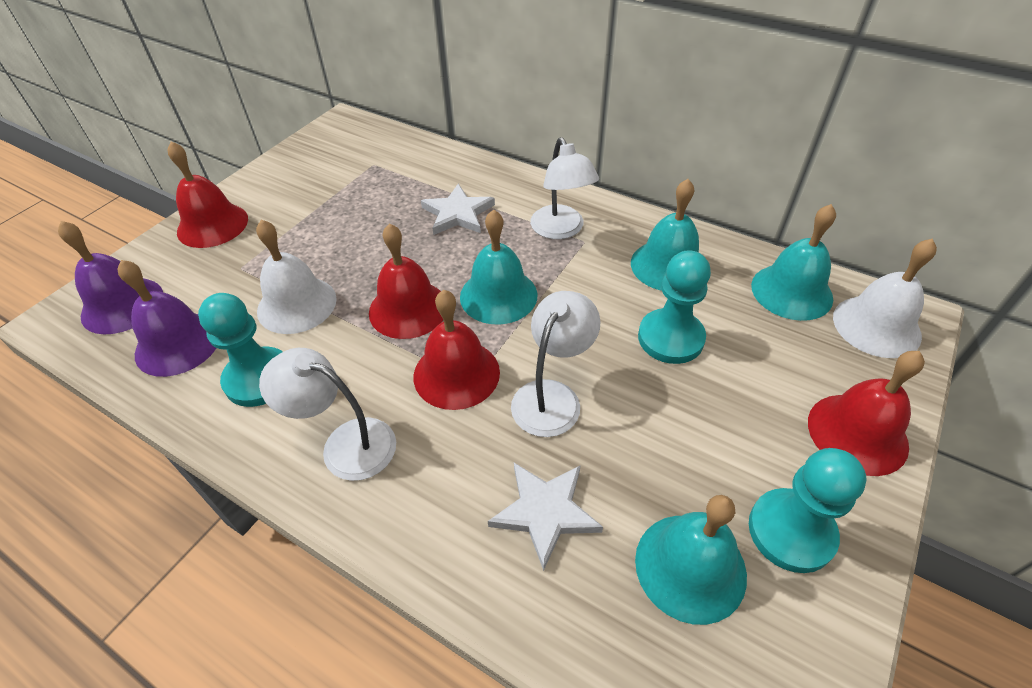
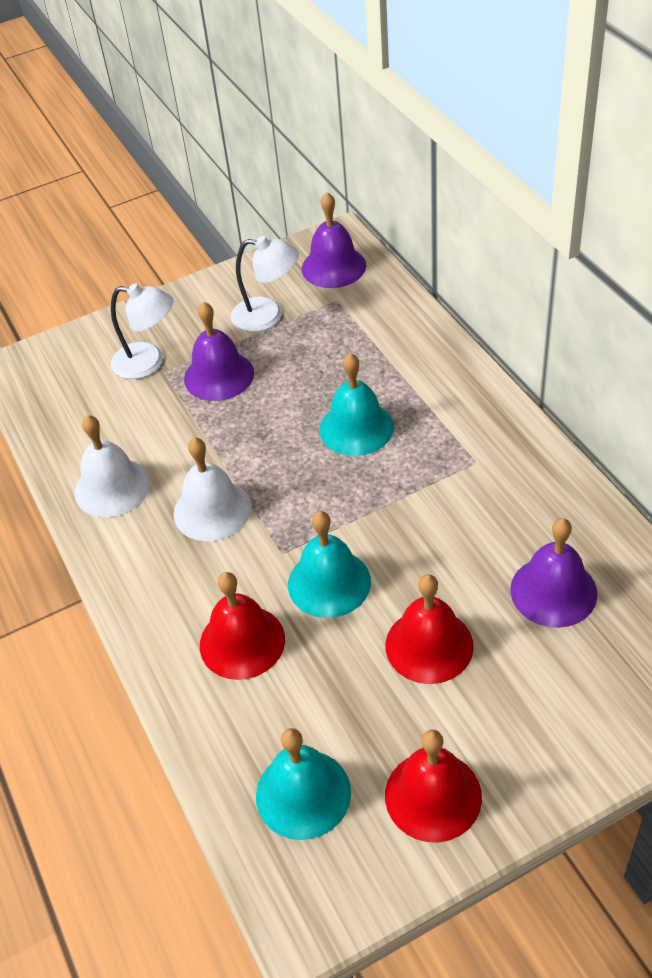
purple bell: [58,221,163,334] [117,260,216,377] = 2 -> [184,302,254,401] [302,192,366,288] [510,518,597,628] = 3
red bell: [167,141,248,248] [369,223,443,339] [414,290,500,410] [808,351,925,476] = 4 -> [200,572,285,680] [385,574,474,684] [385,730,482,842] = 3
turquoise bell: [460,209,537,324] [631,179,699,291] [635,495,747,625] [751,204,836,321] = 4 -> [256,728,351,840] [288,511,371,618] [320,353,394,456] = 3
turquoise pawn: [198,293,283,407] [638,250,711,364] [749,448,866,573] = 3 -> none = 0
white lamp: [259,348,396,481] [511,291,601,437] [530,137,599,239] = 3 -> [111,283,173,379] [231,236,299,332] = 2
white star: [421,184,495,235] [488,463,603,571] = 2 -> none = 0

